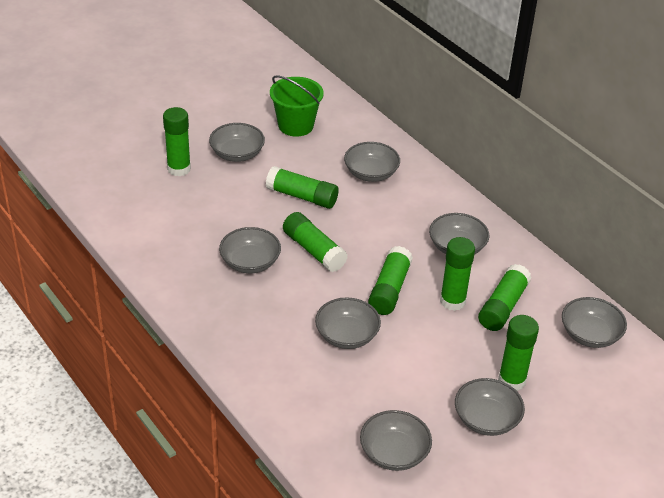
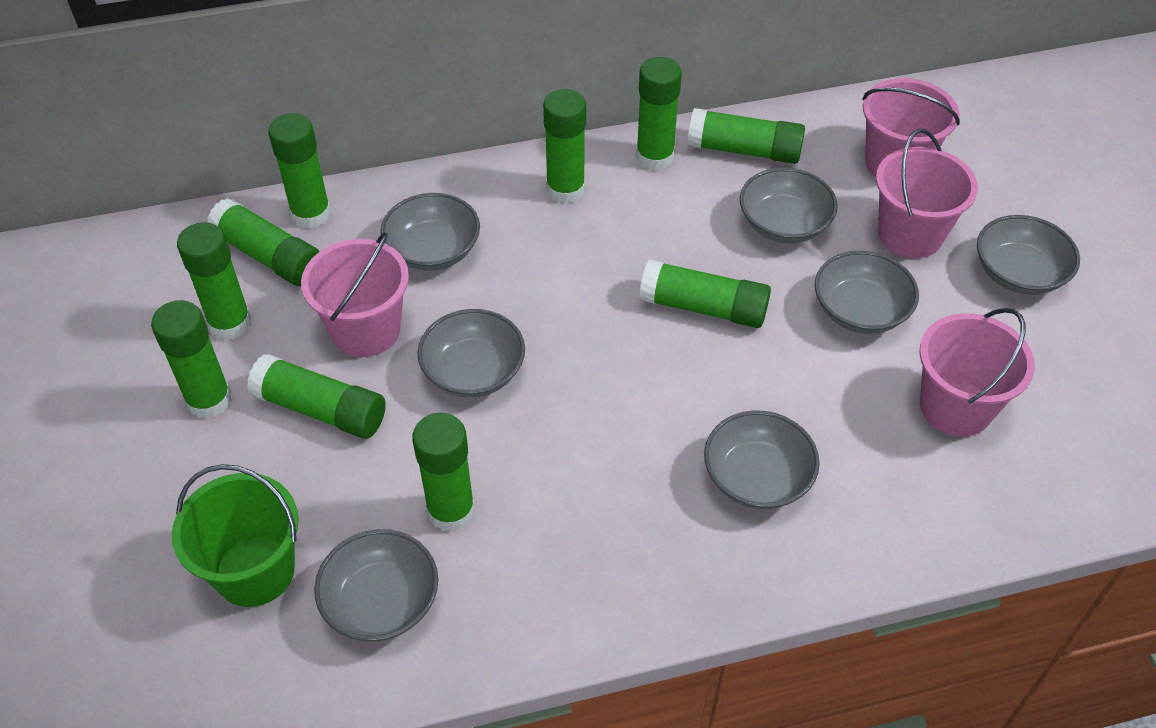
green glue stick: [163,107,191,177] [266,166,339,209] [283,212,348,272] [368,246,413,315] [440,237,475,311] [478,264,532,331] [498,315,539,391] = 7 -> [151,300,232,419] [177,222,252,340] [207,198,320,286] [247,354,386,439] [268,113,331,229] [412,413,475,532] [543,89,586,204] [636,57,682,171] [639,259,771,328] [687,108,805,164] = 10
grey bowl: [209,123,265,162] [219,227,281,273] [315,297,381,349] [344,142,400,182] [360,410,432,471] [429,213,489,255] [455,378,525,436] [562,297,627,348] = 8 -> [314,529,438,641] [381,193,480,271] [417,309,525,397] [704,411,820,509] [740,168,838,243] [815,251,919,334] [977,215,1080,295] = 7
pink bucket: none = 0 -> [301,232,409,357] [862,78,960,177] [876,129,978,258] [919,308,1035,437] = 4

